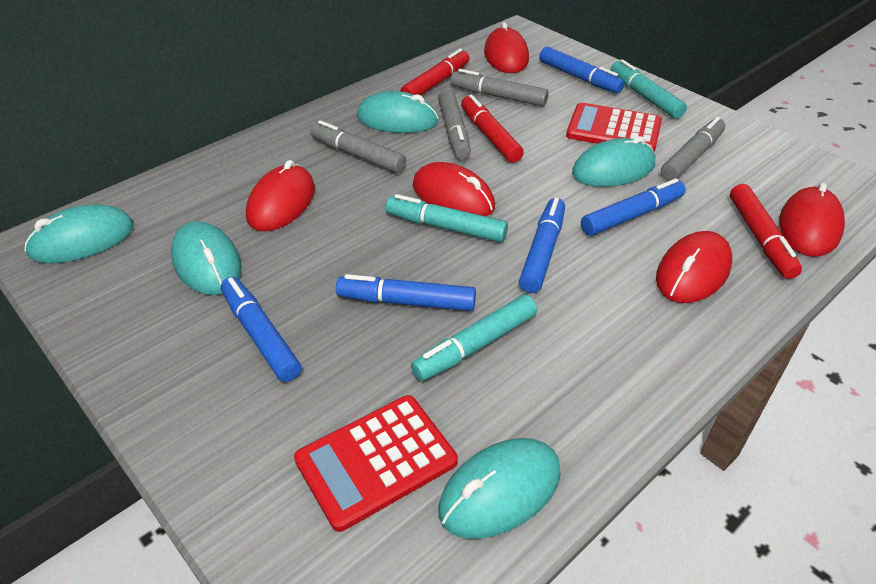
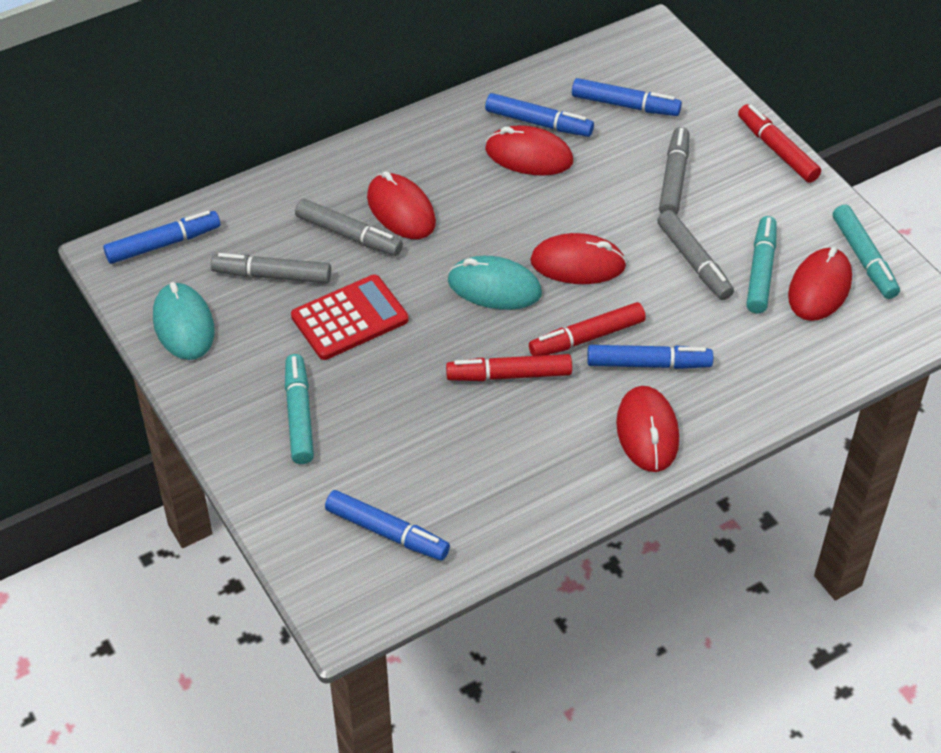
red calculator: [294,395,458,532] [566,103,662,152] = 2 -> [291,274,409,360] = 1
turquoise mouse: [24,204,134,263] [171,221,242,295] [357,91,439,133] [438,438,561,539] [572,136,655,187] = 5 -> [153,282,215,360] [448,256,542,310] = 2

